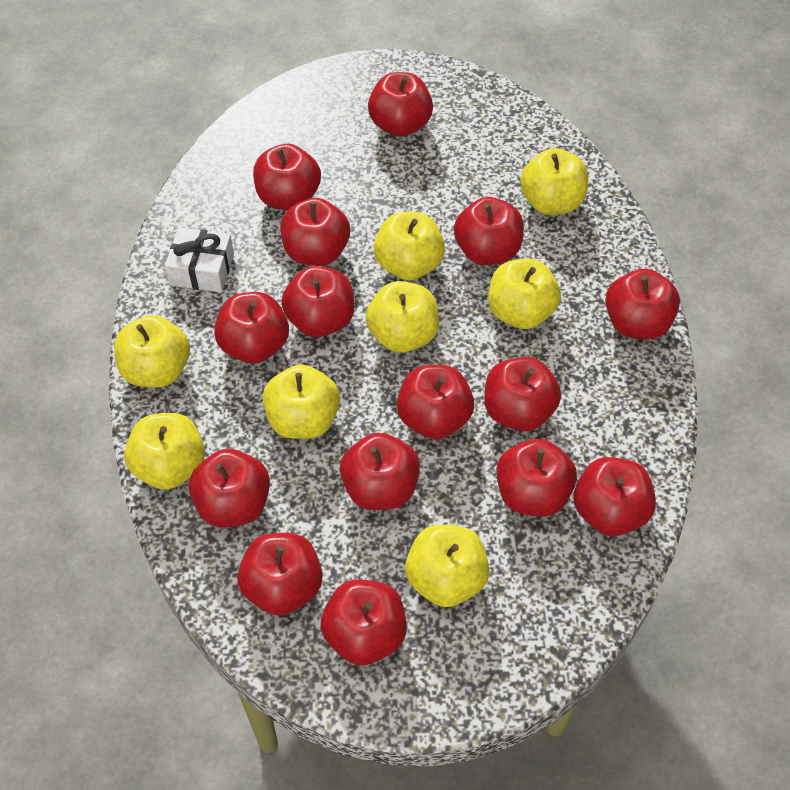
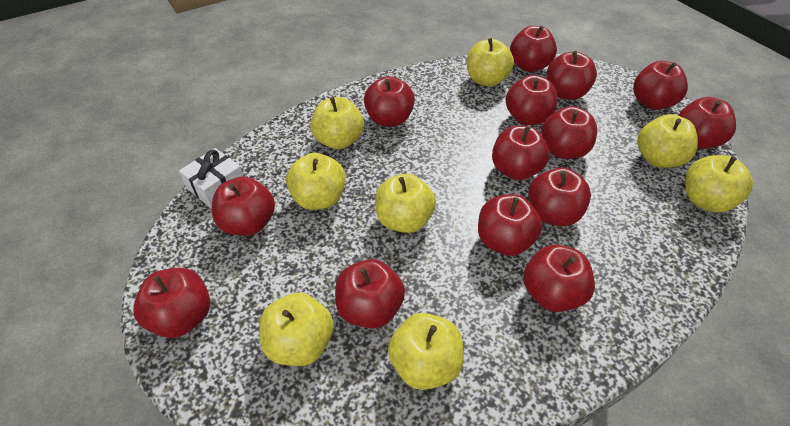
red apple: [189,449,270,527] [214,292,289,364] [238,533,322,616] [253,144,321,210] [280,198,350,266] [281,266,354,337] [321,580,407,665] [340,433,420,510] [368,72,433,137] [397,365,474,439] [454,197,524,265] [484,357,561,431] [497,439,577,517] [574,457,656,536] [605,269,680,339] = 15 -> [133,268,210,338] [212,176,275,236] [335,259,405,329] [364,76,415,127] [478,194,542,256] [492,126,550,180] [506,75,557,125] [510,26,557,72] [523,245,595,312] [528,168,591,226] [541,106,597,159] [546,51,597,100] [633,61,688,110] [678,97,736,149] = 14

